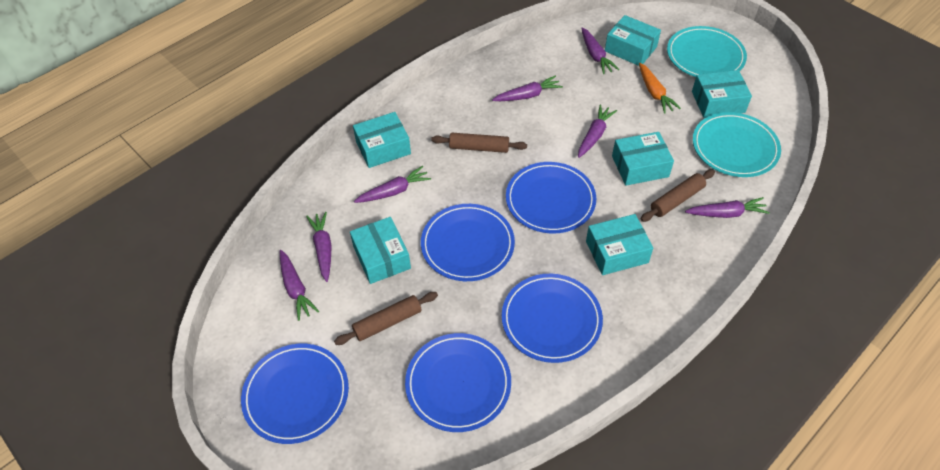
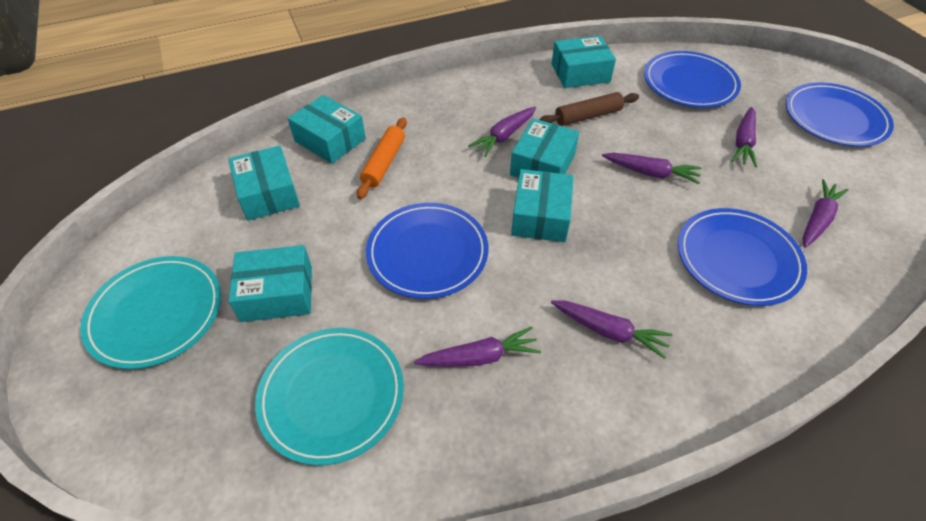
blue plate: [241,344,349,444] [405,333,511,432] [421,204,515,281] [502,274,603,363] [506,162,596,233] = 5 -> [366,203,488,299] [644,51,741,108] [678,208,807,306] [786,83,894,147] = 4
brown rolling pin: [334,292,438,345] [431,133,527,153] [641,169,715,222] = 3 -> [539,92,639,126] = 1
orange carrot: [639,63,681,114] = 1 -> none = 0
orange rolling pin: none = 0 -> [357,117,407,199] = 1
purple carrot: [280,250,319,321] [306,212,332,282] [354,166,431,203] [492,75,563,101] [578,104,617,158] [581,28,619,74] [685,197,770,218] = 7 -> [414,327,541,367] [468,107,536,157] [551,300,672,359] [602,153,701,184] [732,107,757,167] [802,179,849,248] = 6

